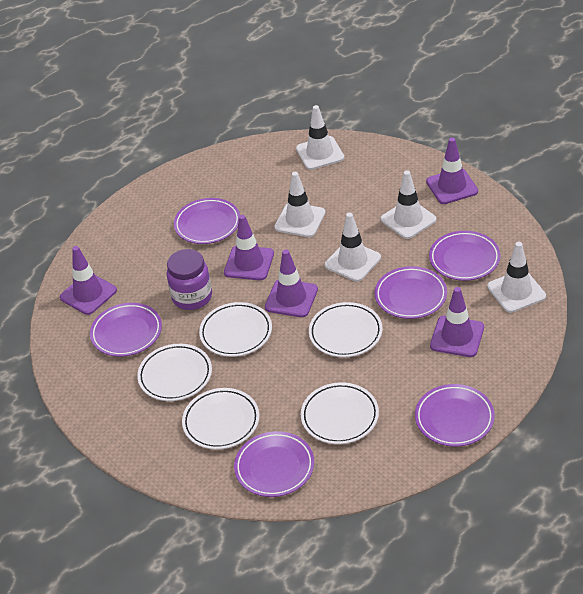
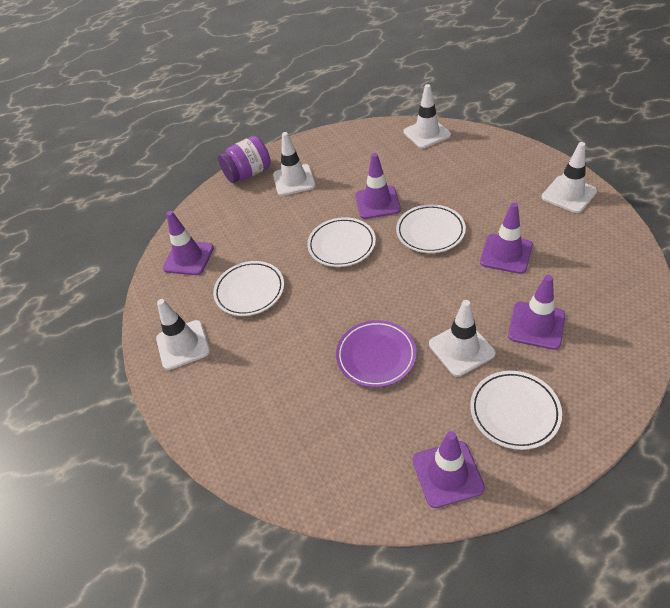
purple plate: [90,303,162,357] [174,198,240,244] [234,431,314,497] [375,266,447,319] [415,384,495,447] [429,231,501,281] = 6 -> [336,320,417,388] = 1
white plate: [137,344,212,401] [182,388,259,449] [199,302,272,357] [301,382,379,444] [309,302,382,357] = 5 -> [213,261,284,316] [307,217,376,267] [396,204,466,253] [470,371,562,450] = 4

